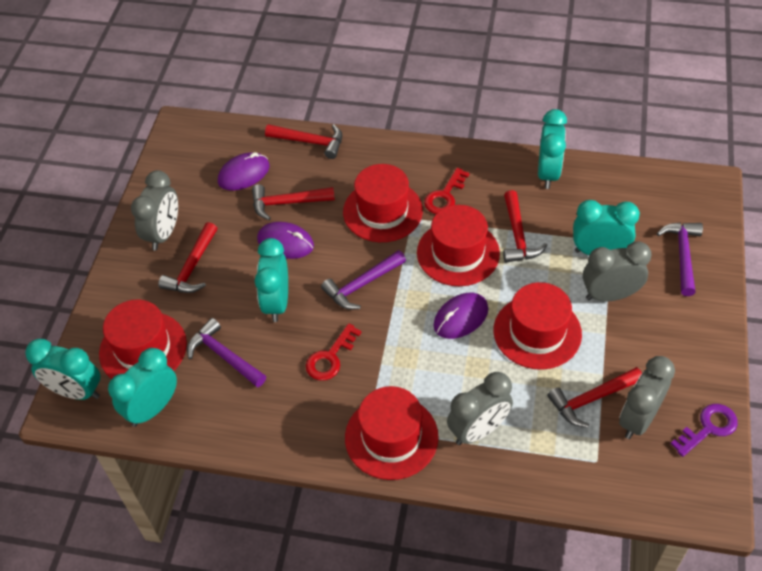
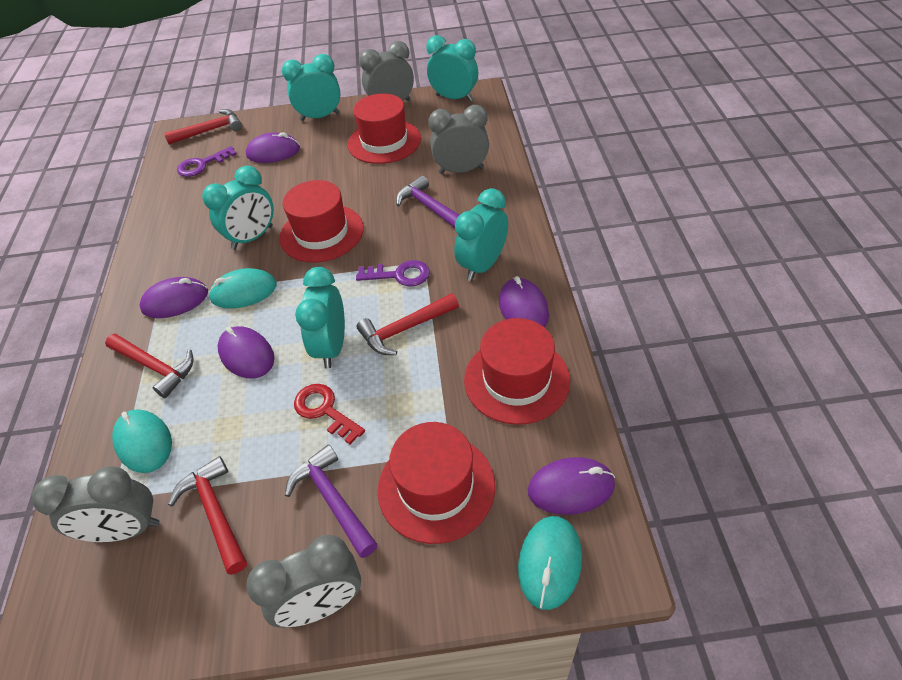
purple hammer: [187,318,266,388] [321,250,406,310] [657,222,703,296] = 3 -> [285,445,378,558] [396,176,459,228] = 2
purple key: [671,404,738,457] = 1 -> [177,146,237,177] [356,260,430,287] = 2
purple mouse: [218,152,270,191] [257,222,314,259] [433,293,488,339] = 3 -> [139,277,208,318] [218,326,274,379] [246,132,300,163] [499,276,549,327] [528,457,615,515] = 5
red hammer: [158,222,217,293] [252,184,335,220] [265,124,342,159] [503,190,547,263] [547,367,642,428] = 5 -> [105,334,194,398] [164,109,242,145] [168,456,247,575] [357,293,459,355] = 4
red hat: [99,299,187,379] [343,164,423,242] [345,386,439,480] [417,205,500,286] [494,282,582,370] = 5 -> [279,180,364,262] [348,93,421,164] [378,422,495,544] [464,318,570,425] = 4
red key: [306,323,361,381] [424,168,470,214] = 2 -> [294,384,365,444] = 1
turquoise mouse: none = 0 -> [112,409,172,473] [208,268,277,309] [518,516,582,610] = 3

